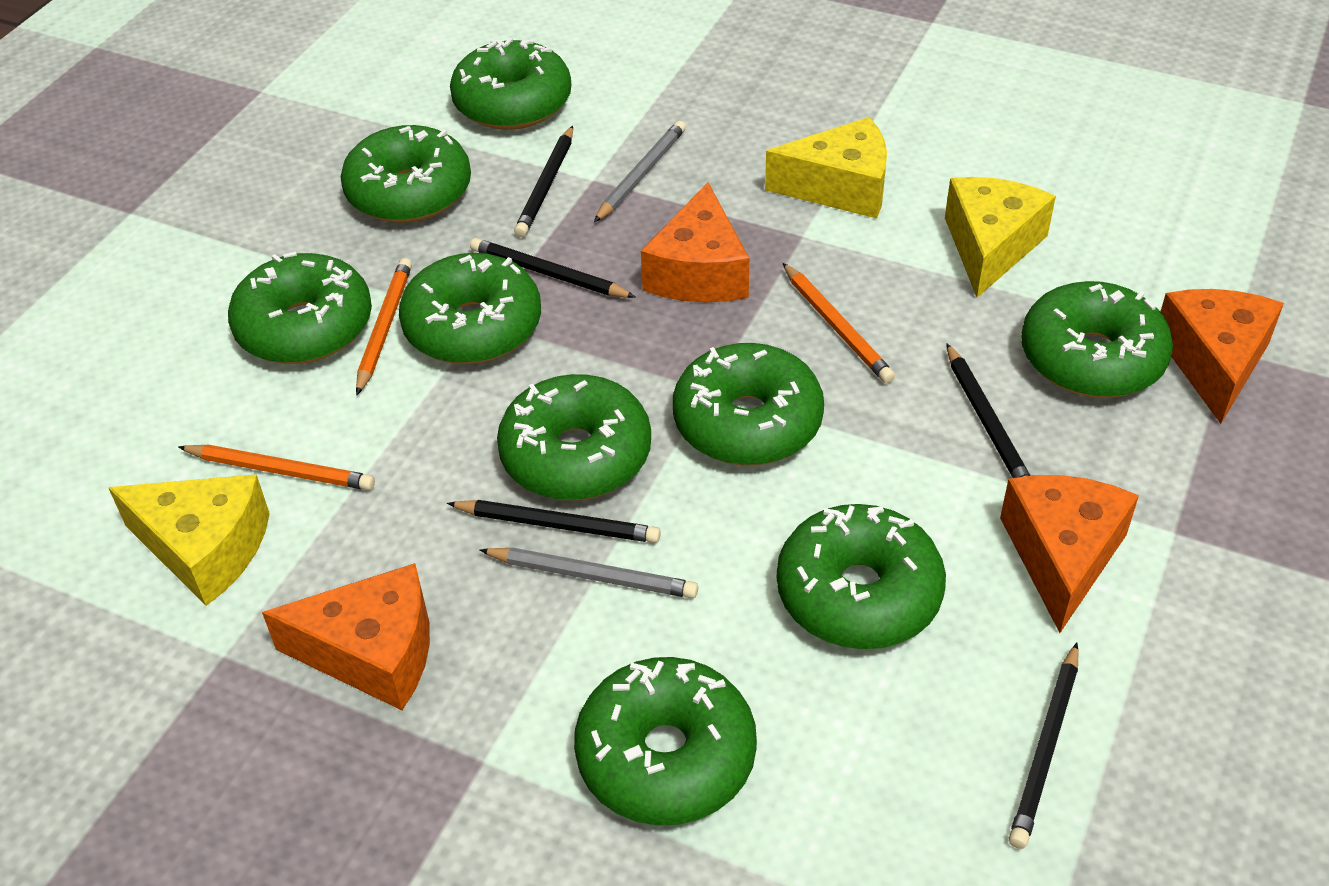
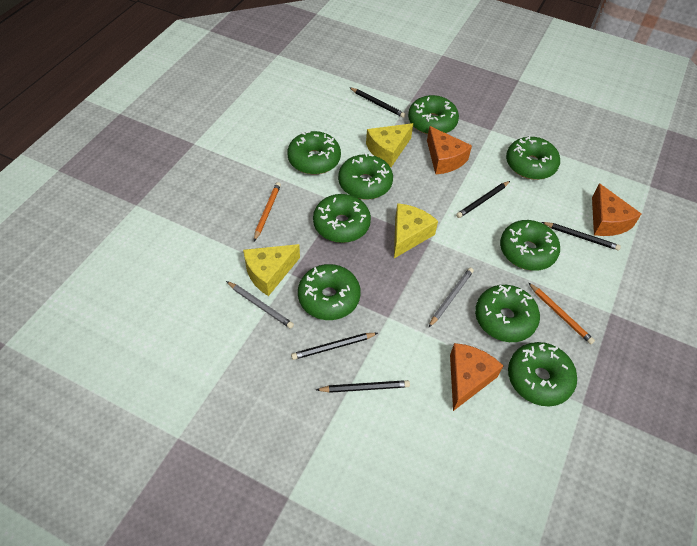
orange cheese: [262,563,430,710] [641,183,749,302] [1000,475,1139,633] [1160,289,1284,424] = 4 -> [427,126,472,175] [450,343,503,411] [592,183,641,236] = 3
orange pencil: [178,444,375,490] [356,258,412,395] [783,263,895,383] = 3 -> [254,182,281,241] [529,283,595,344] = 2

